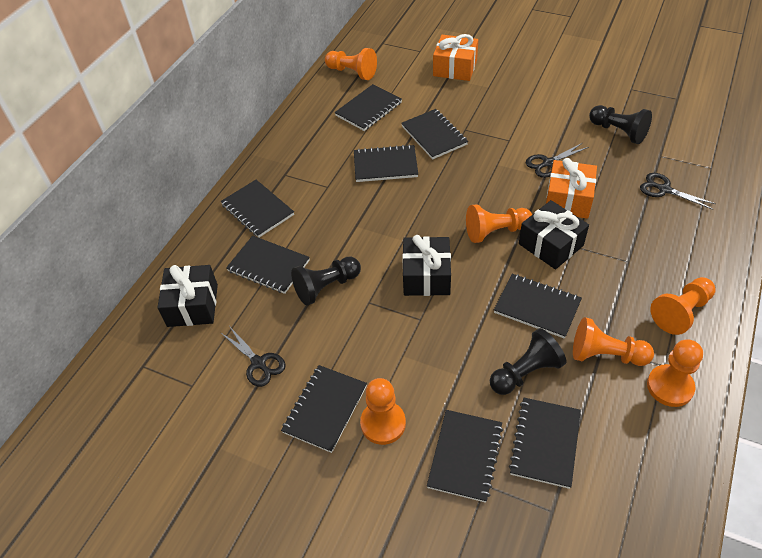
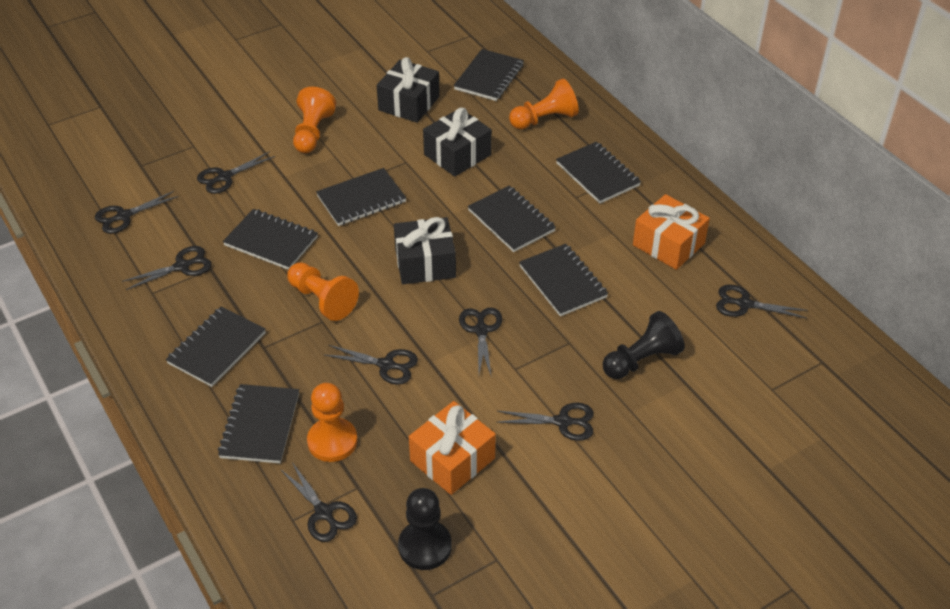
black notebook: [221,180,294,238] [226,236,310,294] [281,365,367,453] [335,84,402,131] [354,144,418,182] [401,109,468,159] [427,410,503,503] [494,274,582,339] [509,398,581,489] = 9 -> [166,306,266,387] [218,384,299,463] [223,209,318,270] [316,168,406,226] [454,49,524,101] [468,186,556,252] [519,244,608,316] [556,142,641,204] = 8
black pawn: [291,257,361,305] [490,328,566,395] [589,105,652,144] = 3 -> [398,488,452,570] [603,311,685,379] = 2
black scissors: [220,327,286,387] [526,143,589,178] [640,173,716,210] = 3 -> [95,191,179,234] [122,246,212,290] [197,151,275,194] [280,462,357,542] [325,345,418,385] [459,307,502,378] [496,403,594,441] [716,285,808,318] = 8
orange pawn: [325,48,377,80] [360,378,406,445] [466,204,532,243] [573,317,654,366] [647,339,703,407] [650,277,716,335] = 6 -> [287,262,359,321] [293,87,336,153] [307,383,357,462] [509,79,579,129] = 4

